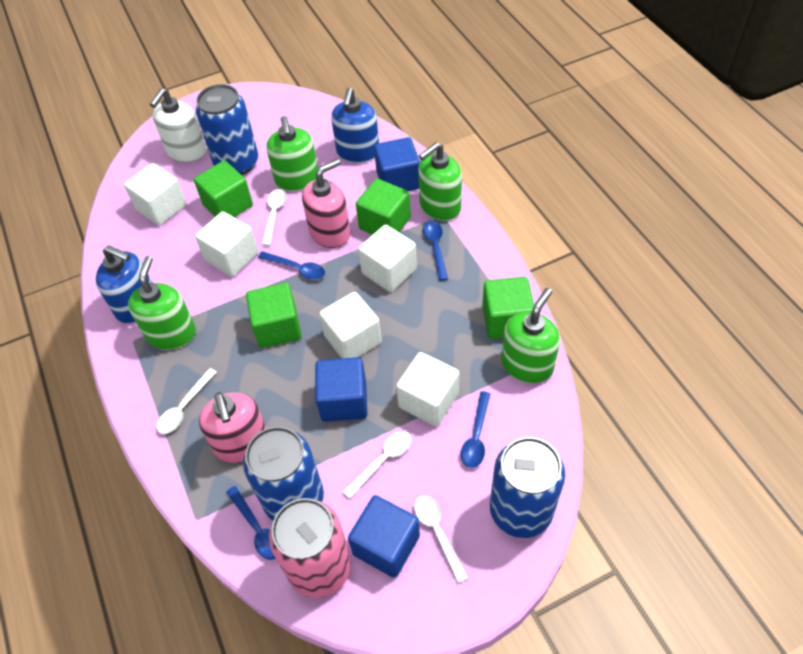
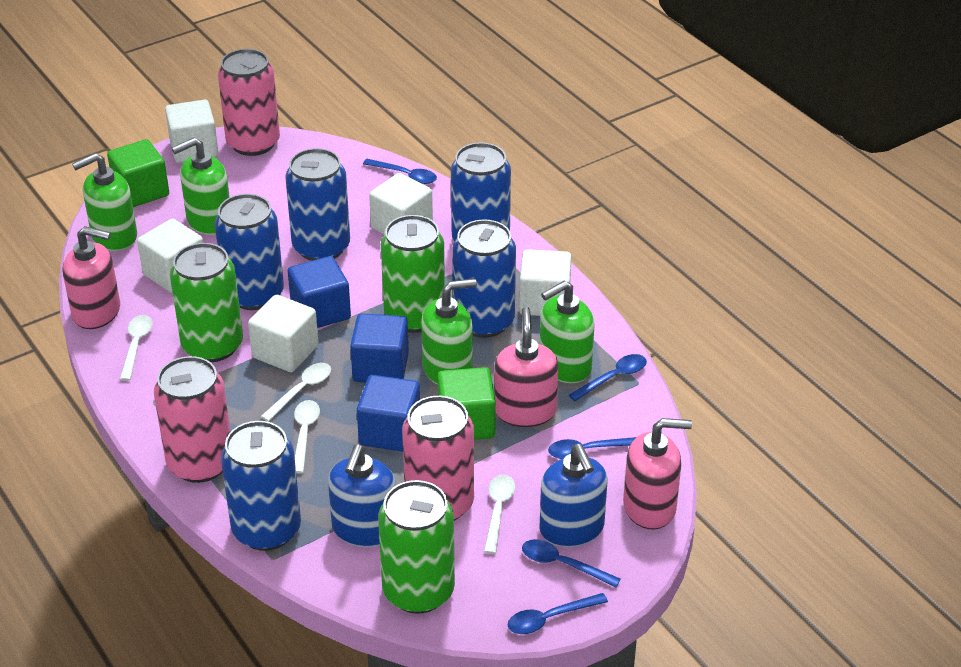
blue can: [196,84,258,175] [243,426,324,521] [490,437,565,538] = 3 -> [214,194,284,310] [221,421,301,551] [285,148,350,261] [451,142,511,241] [452,220,516,338] = 5
blue spoon: [226,486,276,560] [258,251,325,280] [423,221,448,281] [461,391,490,468] = 4 -> [363,159,437,184] [507,593,608,634] [522,539,621,587] [548,437,636,459] [569,354,647,401] = 5
green can: none = 0 -> [170,243,243,362] [378,480,455,614] [381,215,445,333] = 3
green cube: [194,160,253,217] [246,283,302,348] [356,179,411,235] [482,277,534,339] = 4 -> [107,139,169,207] [437,367,496,440] = 2
pink can: [269,498,351,598] = 1 -> [154,356,231,483] [218,49,280,156] [402,396,474,521] = 3
pink soap dispenser: [199,392,267,463] [302,158,350,248] = 2 -> [63,226,120,329] [494,307,558,427] [623,418,692,529] = 3
white soap dispenser: [150,88,207,163] = 1 -> none = 0

